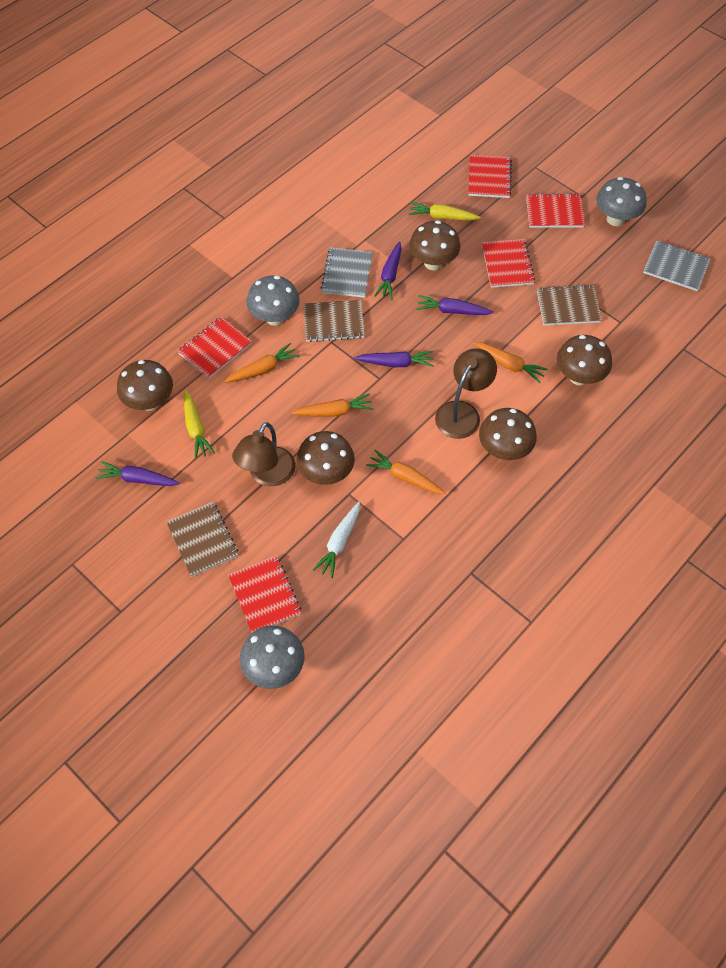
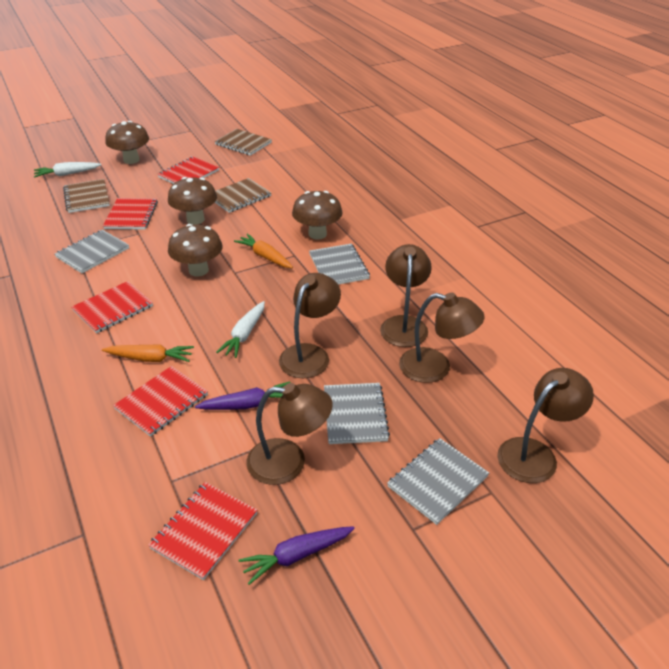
brown lamp: [232,422,296,486] [435,348,497,439] = 2 -> [247,383,333,485] [279,273,341,378] [380,244,432,347] [399,292,485,383] [497,368,594,483] = 5
brown mushroom: [117,360,173,411] [296,431,355,485] [409,221,461,270] [479,408,537,460] [557,335,612,386] = 5 -> [105,121,149,164] [168,177,217,225] [168,224,223,276] [292,191,343,240] = 4
grey mushroom: [240,625,305,689] [247,275,300,326] [596,177,647,226] = 3 -> none = 0
grey notebook: [321,247,373,298] [643,241,711,291] = 2 -> [55,230,129,273] [309,244,370,285] [324,383,390,444] [387,438,489,525] = 4
orange carrot: [224,343,299,383] [291,393,373,417] [366,450,445,494] [473,342,548,383] = 4 -> [102,344,194,362] [234,234,293,268] = 2
purple carrot: [95,461,180,486] [354,351,434,367] [374,241,402,300] [416,295,494,315] = 4 -> [195,382,291,410] [238,526,355,585] = 2
white carrot: [313,502,360,578] = 1 -> [34,162,101,178] [216,301,265,358] = 2
yellow carrot: [184,390,215,459] [408,202,481,221] = 2 -> none = 0

